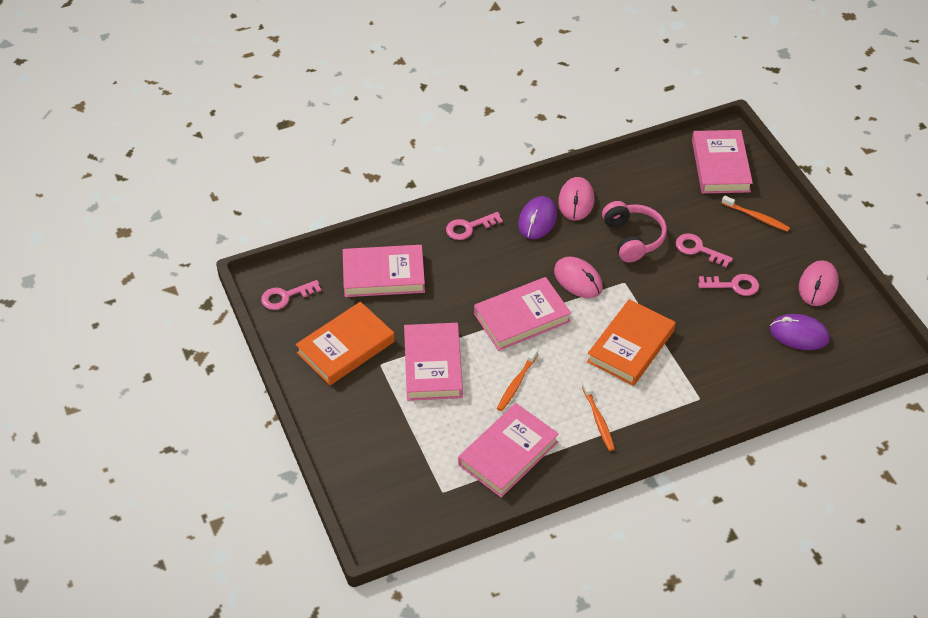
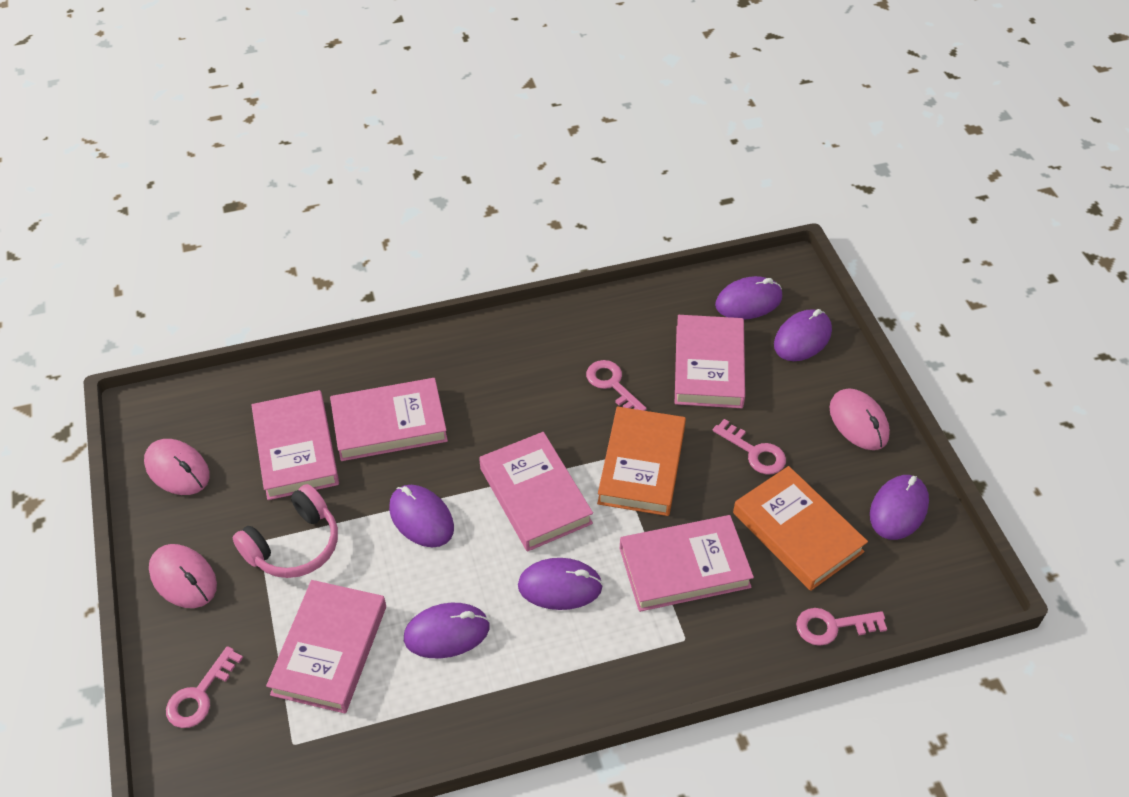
orange toothbrush: [497,348,538,411] [582,381,615,451] [722,195,790,232] = 3 -> none = 0
pink book: [343,245,425,297] [404,323,463,401] [458,403,559,498] [474,277,571,351] [692,130,753,194] = 5 -> [251,390,339,500] [266,580,386,713] [330,378,448,461] [479,432,593,551] [619,515,754,612] [675,315,745,408] = 6
purple mouse: [518,196,557,239] [770,314,830,350] = 2 -> [389,485,454,548] [404,603,490,658] [518,558,603,610] [715,276,782,319] [774,309,832,361] [870,475,929,540] = 6

